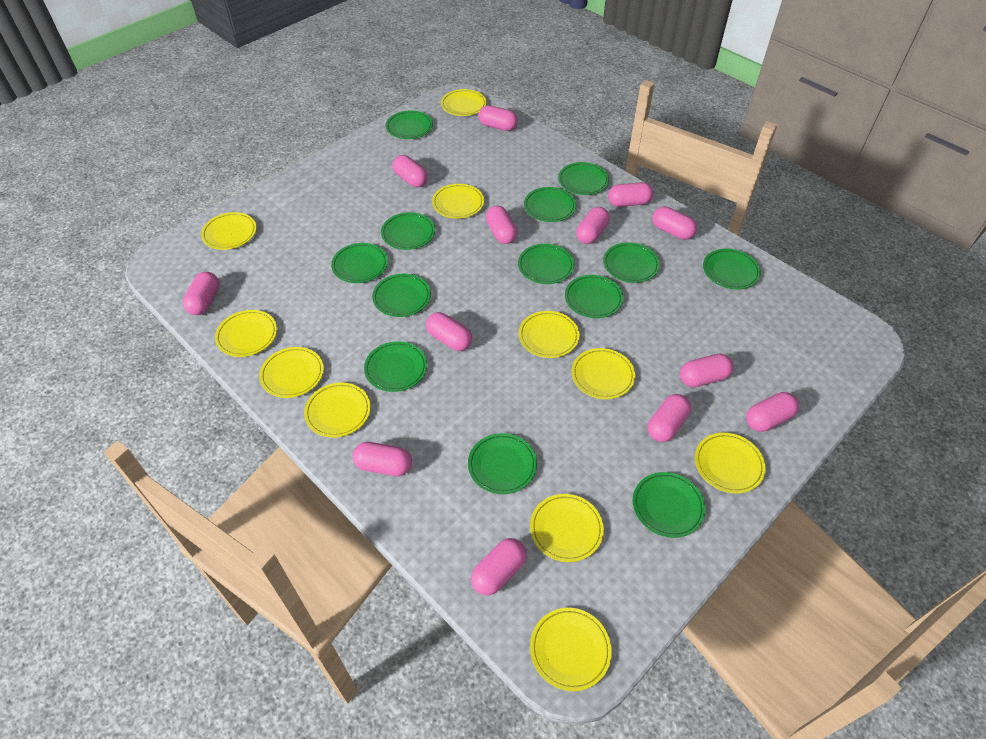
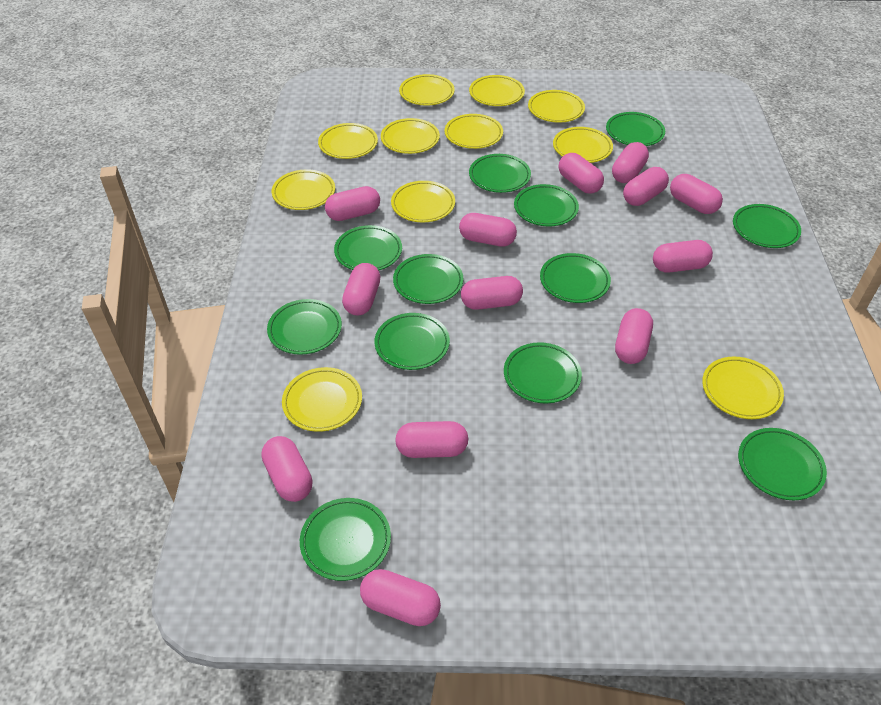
green plate: [331,243,388,283] [364,341,427,392] [372,274,431,317] [381,212,435,250] [386,110,433,139] [468,433,537,494] [518,244,574,284] [524,187,576,222] [558,162,609,195] [565,275,623,318] [603,242,660,283] [633,472,705,538] [703,248,761,289] = 13 -> [267,299,342,355] [300,498,391,581] [334,225,402,270] [374,313,450,370] [393,254,463,304] [469,154,531,193] [504,342,582,403] [514,184,579,226] [540,253,611,303] [606,112,665,146] [733,204,801,248] [738,428,827,500] = 12

